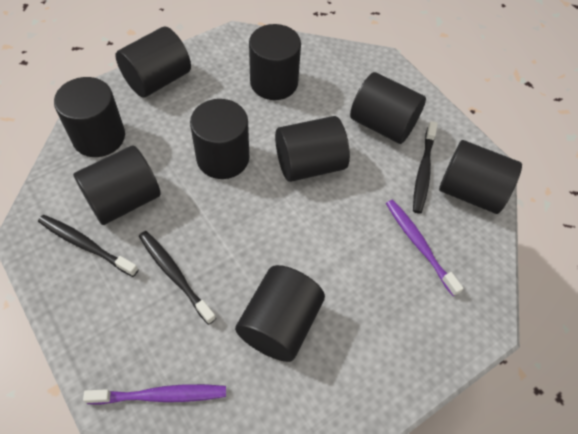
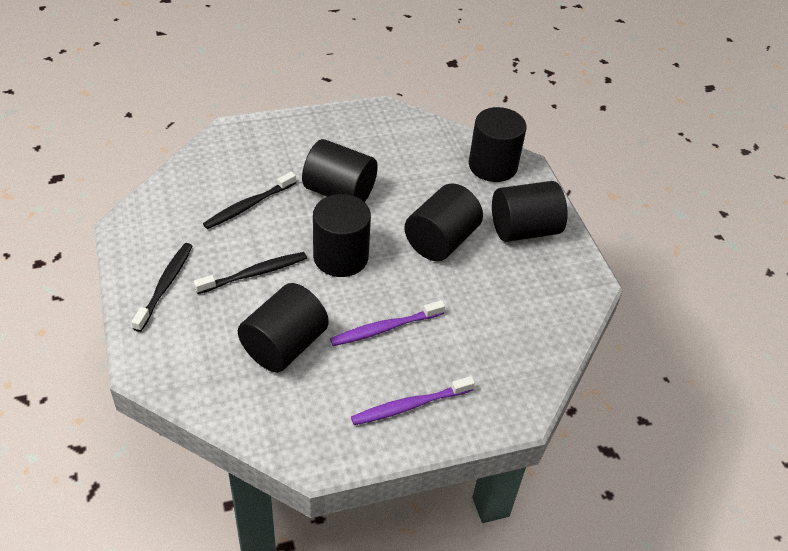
black cylinder: [54,77,125,157] [73,145,161,225] [115,27,191,98] [190,99,249,179] [235,265,325,362] [249,24,301,100] [275,116,350,182] [350,72,426,144] [439,140,522,214] = 9 -> [238,283,329,373] [302,139,378,202] [313,194,371,277] [404,183,483,261] [469,107,526,182] [492,181,568,242] = 6

